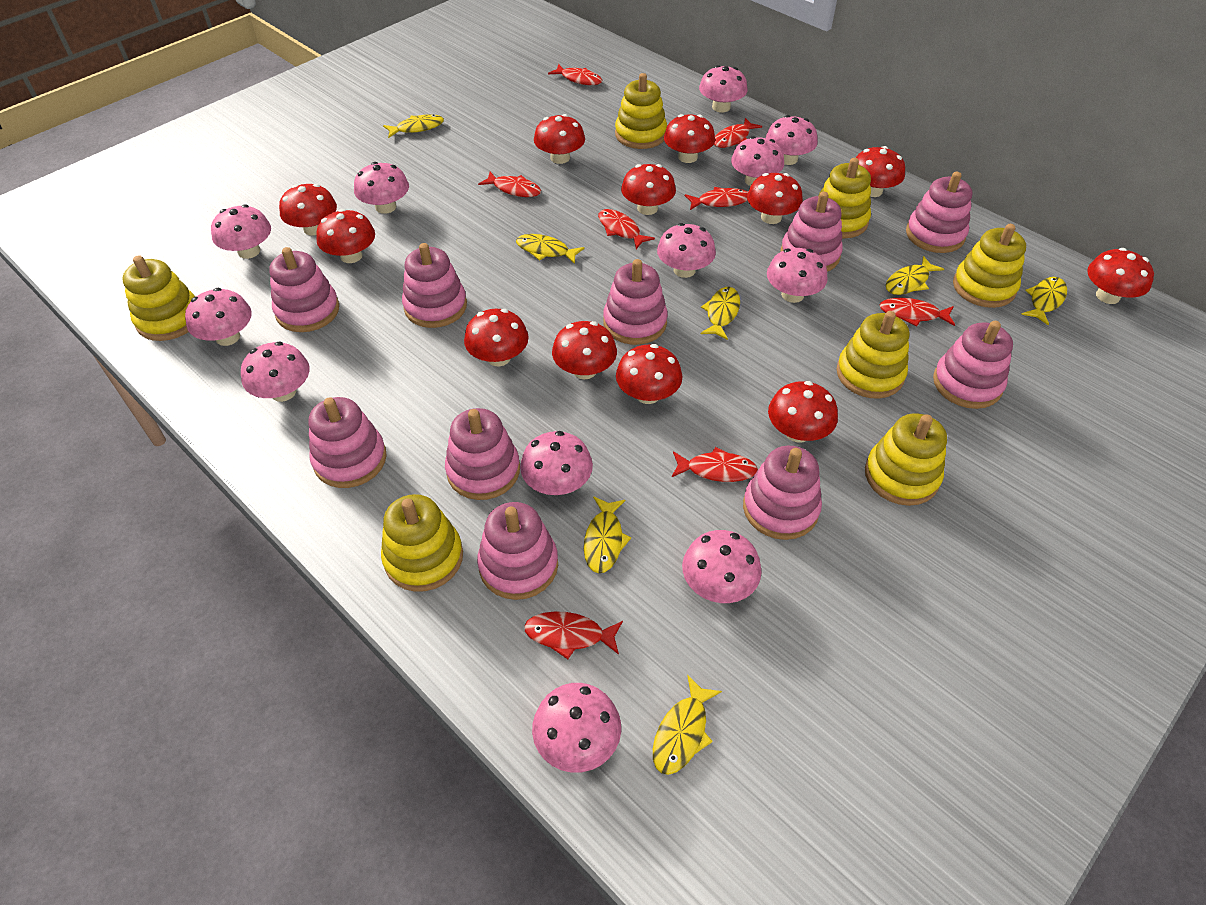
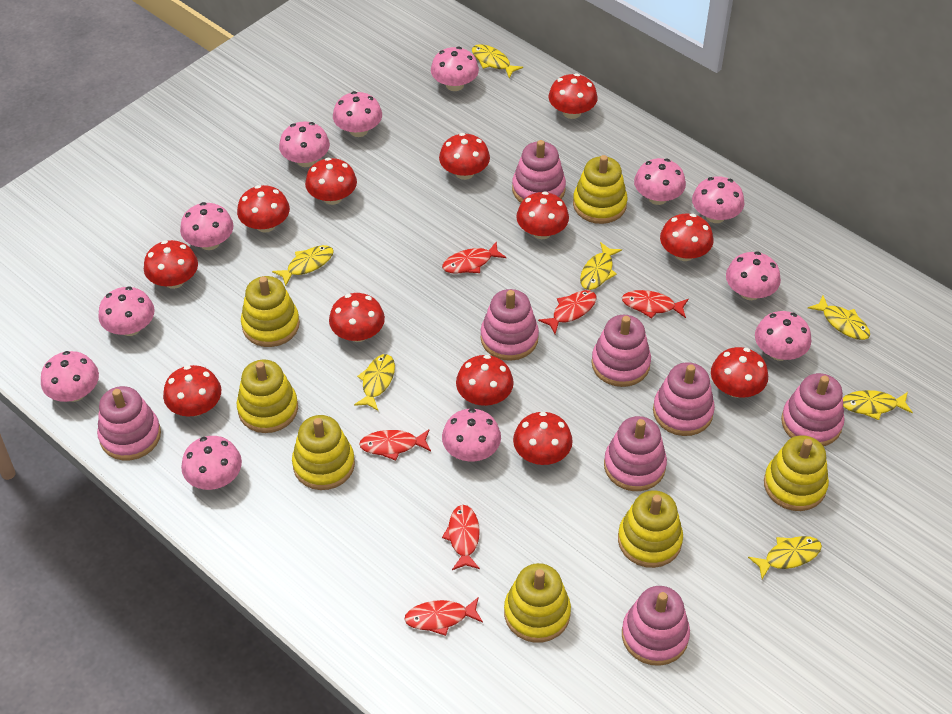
pink stacking toy: [269,247,339,332] [308,397,387,488] [402,243,467,328] [445,408,520,500] [477,502,558,600] [603,259,668,345] [743,446,822,540] [781,191,843,272] [906,172,972,253] [933,321,1013,409] = 10 -> [97,386,161,460] [480,289,539,361] [512,140,566,203] [591,315,651,387] [604,416,667,491] [622,586,690,666] [653,362,715,436] [781,373,845,446] = 8
red fish: [478,172,541,197] [524,611,623,659] [548,64,602,85] [598,209,655,249] [672,447,758,482] [685,187,748,210] [714,118,762,148] [879,298,955,327] = 8 -> [359,430,431,461] [404,597,483,636] [442,242,507,274] [442,505,480,570] [538,290,596,334] [622,290,689,319] = 6

